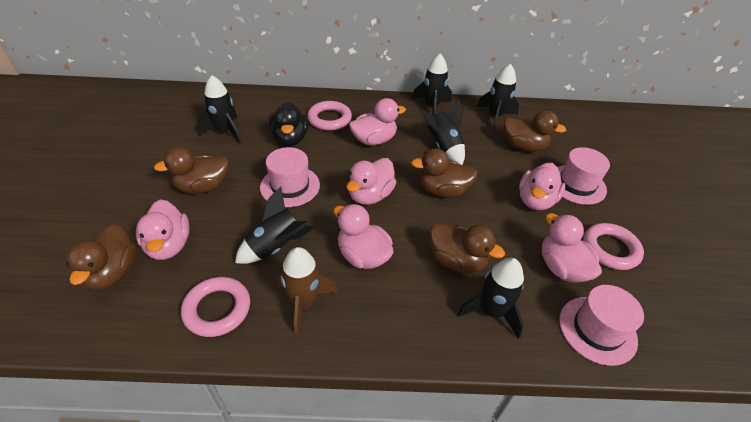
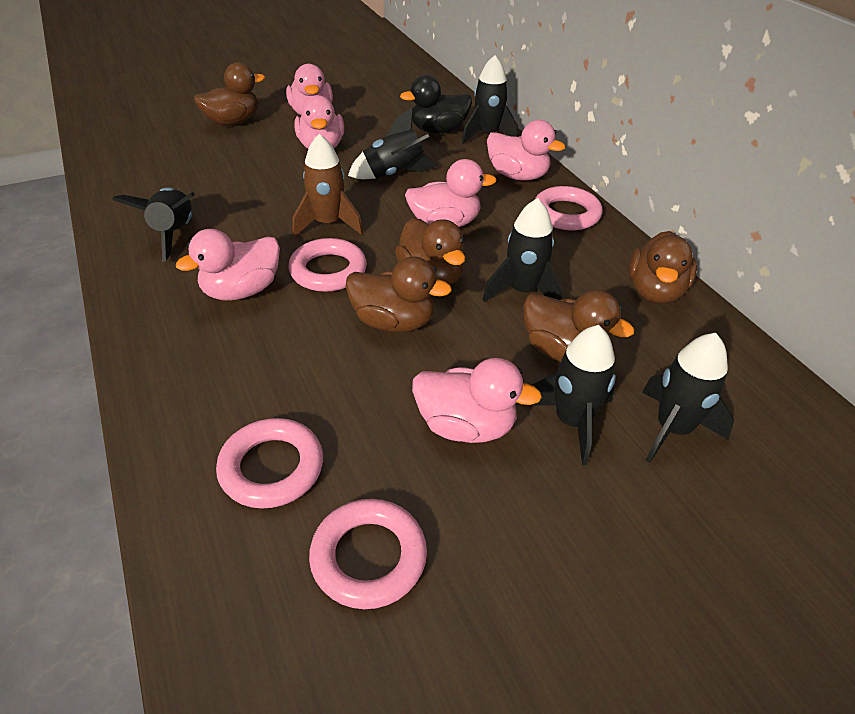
pink hat: [260,147,320,207] [558,147,610,205] [559,285,644,366] = 3 -> none = 0
pink ring: [181,277,250,337] [307,101,352,131] [583,223,644,270] = 3 -> [216,418,323,509] [288,238,367,292] [309,499,427,609] [535,186,603,230] = 4

